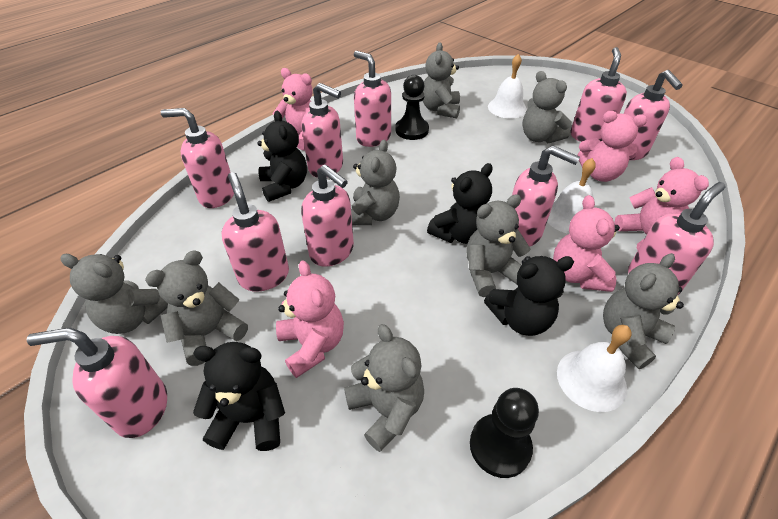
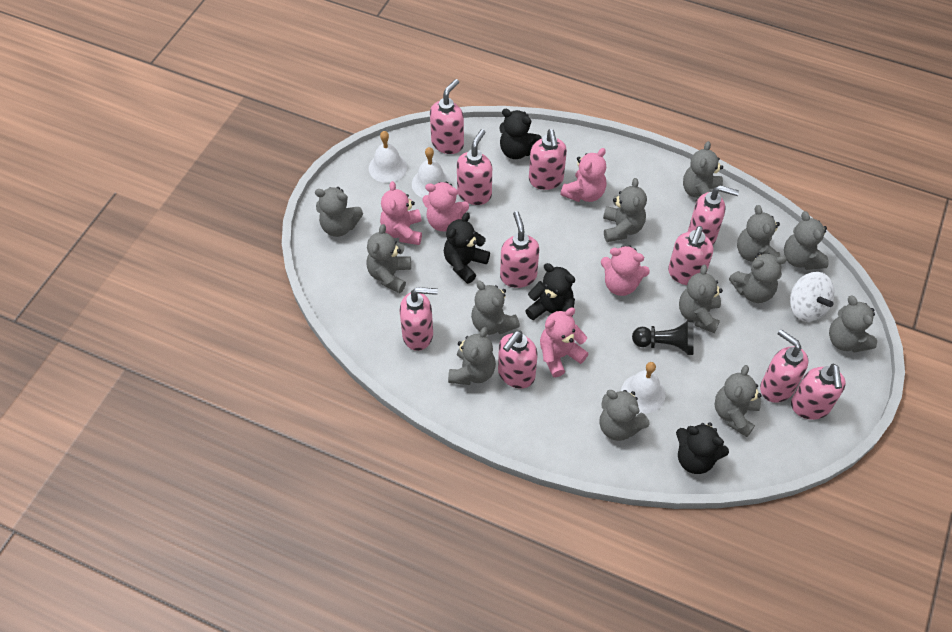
black pawn: [396,75,429,140] [470,388,539,478] = 2 -> [632,320,694,355] = 1
grey teddy bear: [60,254,168,334] [145,250,248,366] [344,324,424,452] [351,140,400,225] [422,42,460,118] [466,194,531,297] [522,71,572,143] [603,253,684,369] = 8 -> [315,187,363,237] [366,224,411,293] [448,327,496,385] [471,281,520,335] [599,390,649,441] [603,178,647,242] [679,265,723,333] [683,141,723,202] [714,365,762,437] [729,252,787,303] [737,205,780,262] [784,211,829,270] [829,296,877,353] = 13
white spinning top: none = 0 -> [790,272,835,322] = 1

